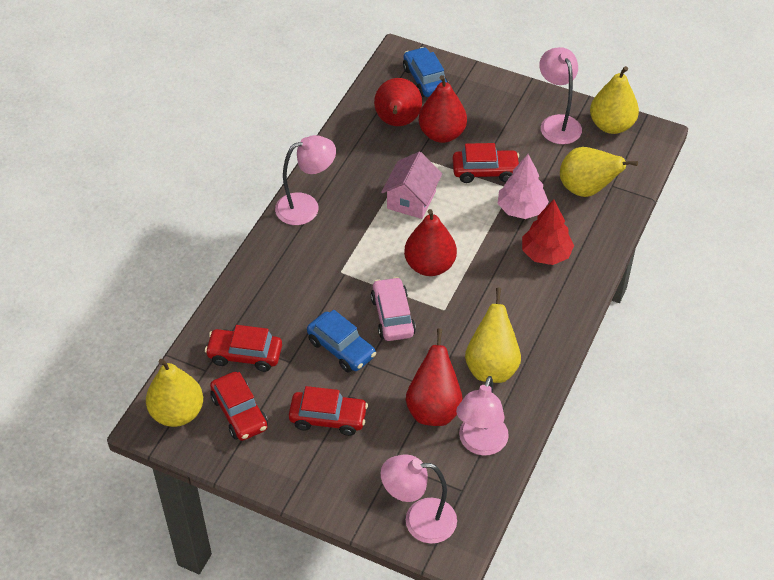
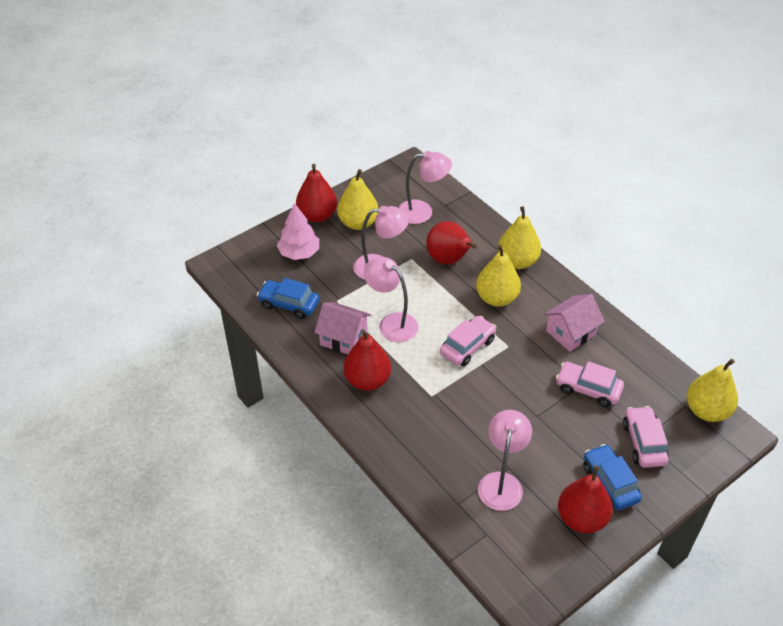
pink car: [371,277,416,341] = 1 -> [440,316,496,366] [556,361,624,407] [623,406,669,468] = 3
pink house: [381,151,442,219] = 1 -> [314,302,371,354] [544,294,605,352] = 2
red car: [205,325,282,372] [210,372,268,441] [289,386,368,436] [453,143,519,183] = 4 -> none = 0
red tree: [522,199,574,265] = 1 -> none = 0

